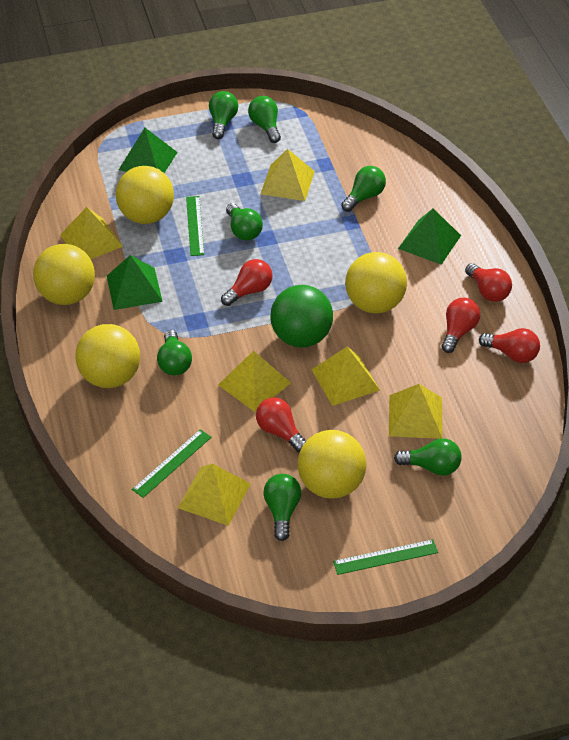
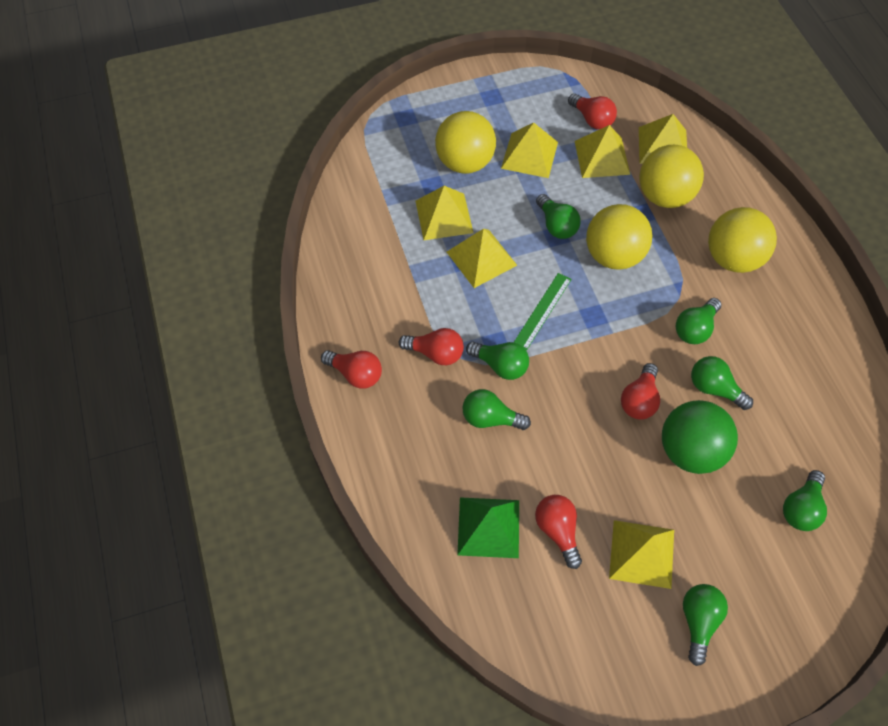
green pyramid: [107,255,163,310] [119,128,178,173] [398,209,461,265] = 3 -> [457,497,519,558] = 1
green ruler: [132,429,212,498] [186,196,204,256] [333,539,438,575] = 3 -> [514,273,571,351] = 1
yellow ball: [33,244,95,305] [76,324,140,388] [116,166,174,224] [298,430,366,499] [345,252,407,314] = 5 -> [435,111,496,174] [586,204,652,270] [639,145,704,208] [708,207,777,273] = 4

